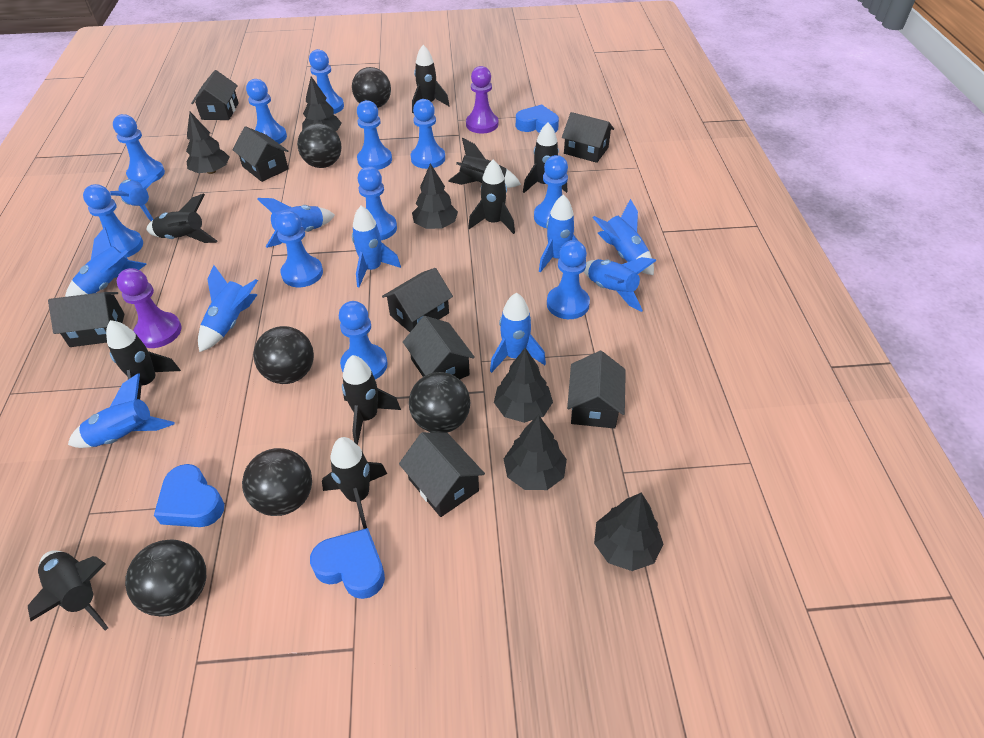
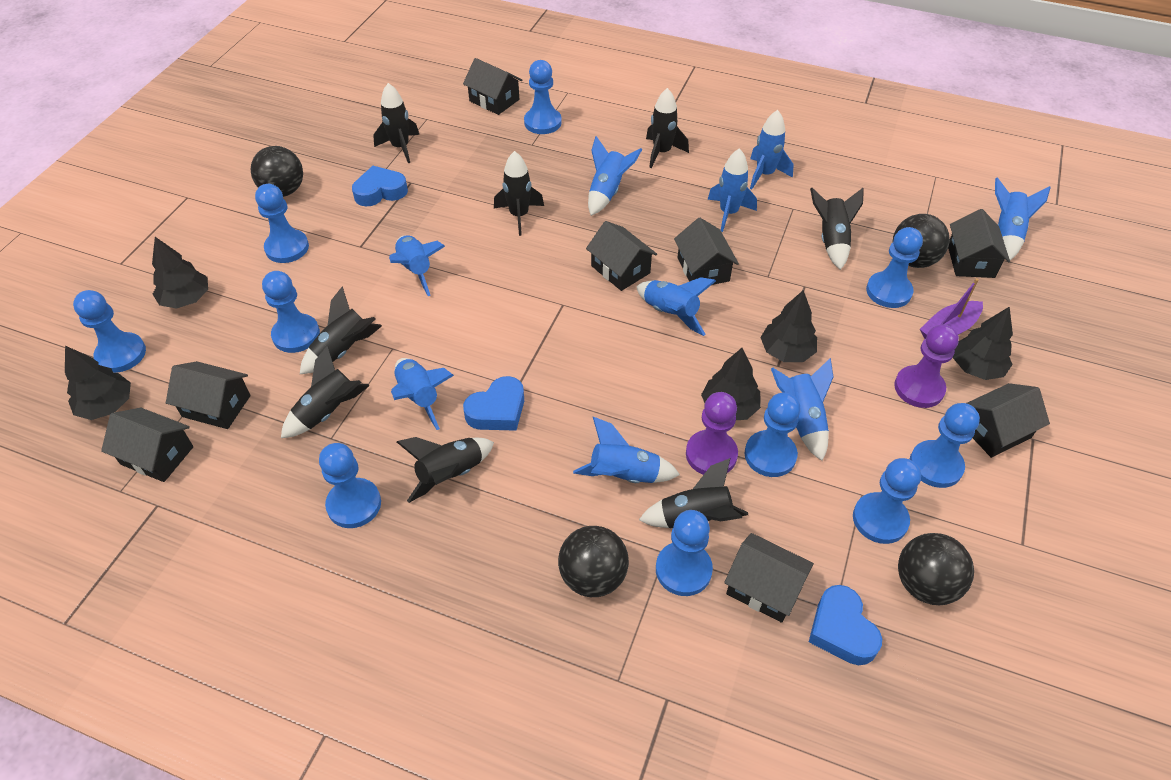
black ball: [125,539,206,617] [242,448,312,516] [253,326,314,384] [297,123,341,168] [352,67,391,108] [409,372,471,433] = 6 -> [251,146,303,197] [558,526,629,597] [893,214,950,268] [898,533,974,605] = 4
black rocket: [28,551,108,631] [106,320,181,400] [147,194,218,243] [322,437,387,529] [342,355,401,445] [412,45,450,113] [448,138,521,188] [468,159,515,234] [523,123,568,193] = 9 -> [281,345,370,438] [300,287,382,374] [373,83,419,163] [397,437,494,503] [494,151,544,236] [639,458,748,528] [646,88,689,168] [810,188,864,270] = 8
black tree: [186,112,229,174] [302,76,342,131] [412,163,458,229] [494,348,553,423] [504,415,567,490] [594,492,663,571] = 6 -> [65,346,131,420] [152,237,208,309] [701,348,761,420] [760,290,817,362] [953,306,1013,380] = 5
blue pawn: [83,184,143,258] [113,114,165,183] [246,79,287,144] [275,210,323,287] [309,49,344,114] [339,301,388,380] [357,100,392,170] [358,166,397,240] [411,99,445,169] [534,155,568,228] [547,240,590,319] = 11 -> [73,290,146,373] [255,184,309,263] [262,271,320,353] [319,443,381,528] [524,60,562,134] [656,510,713,596] [745,393,801,477] [853,458,921,544] [866,227,923,308] [910,403,980,488] = 10
blue rocket: [65,227,147,297] [68,373,175,448] [110,175,158,221] [198,265,258,352] [257,198,335,248] [352,206,401,287] [490,293,546,373] [539,194,586,273] [583,257,657,312] [592,199,654,275] = 10 -> [389,235,445,296] [391,358,454,430] [573,417,680,483] [588,136,642,216] [636,277,716,336] [708,148,757,232] [750,110,793,189] [771,358,833,461] [995,177,1051,260] = 9
purple boat: none = 0 -> [920,278,983,339] = 1

